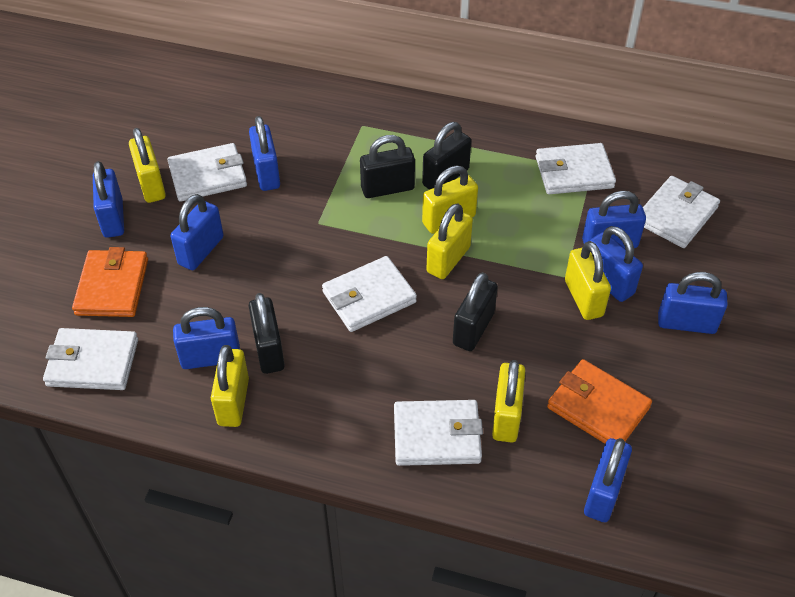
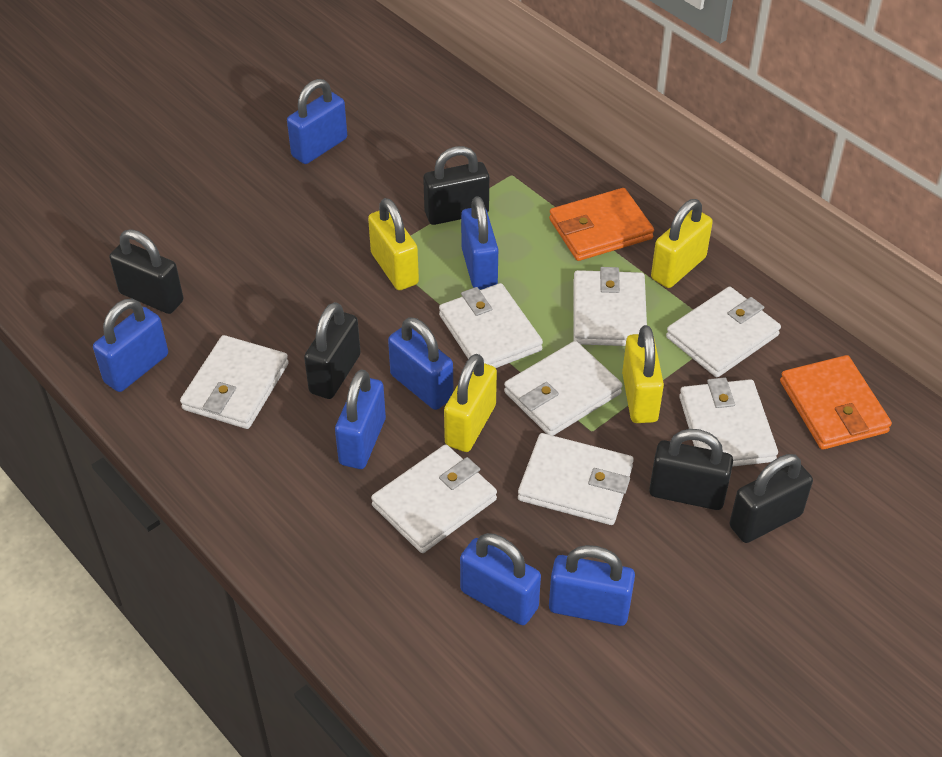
black padlock: [249,293,285,374] [360,135,415,198] [422,122,471,190] [453,272,498,351] = 4 -> [109,229,183,314] [304,302,361,399] [423,146,489,225] [649,429,733,510] [729,454,813,543] = 5
blue padlock: [93,161,124,238] [171,194,224,270] [173,307,240,369] [249,116,280,191] [582,191,646,248] [584,438,632,522] [590,226,643,302] [658,272,728,334] = 8 -> [93,299,168,392] [287,79,347,164] [335,369,386,469] [388,317,453,410] [460,533,541,625] [461,196,498,290] [549,545,635,626] = 7
white wallet: [43,328,138,390] [168,143,247,202] [322,256,417,332] [394,400,483,466] [536,143,616,194] [643,176,720,248] = 6 -> [180,335,289,429] [371,445,497,553] [439,283,543,368] [504,341,623,436] [518,433,634,525] [574,267,647,346] [666,287,781,377] [679,377,778,467] = 8
yellow padlock: [129,128,166,203] [211,345,249,427] [422,166,478,234] [427,203,473,279] [492,360,525,443] [565,241,611,320] = 6 -> [368,198,419,290] [444,354,497,452] [622,325,664,423] [651,199,713,288] = 4

